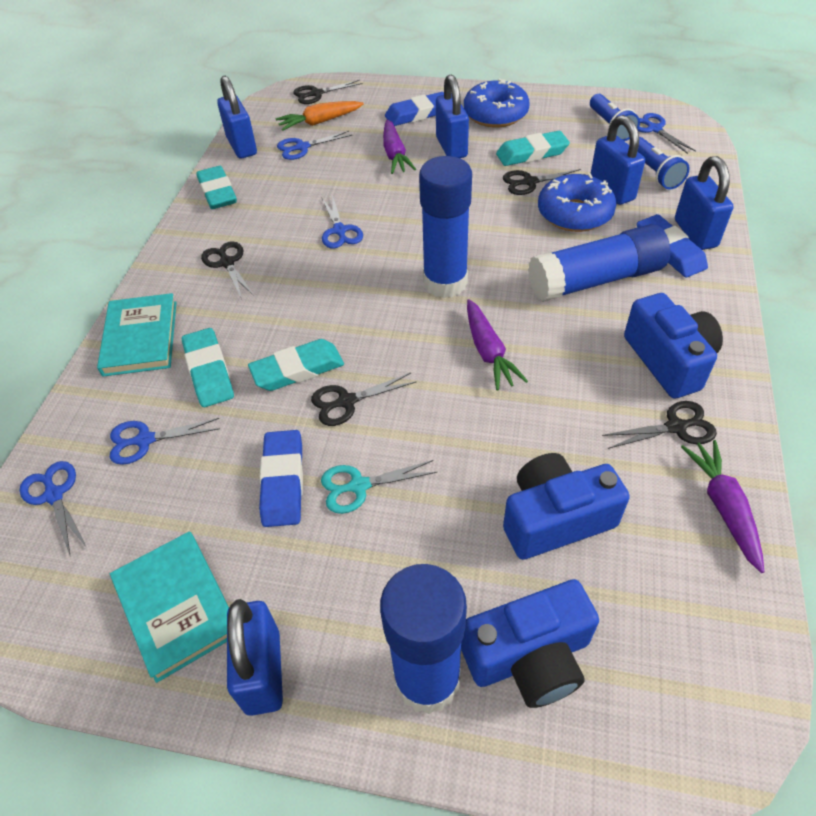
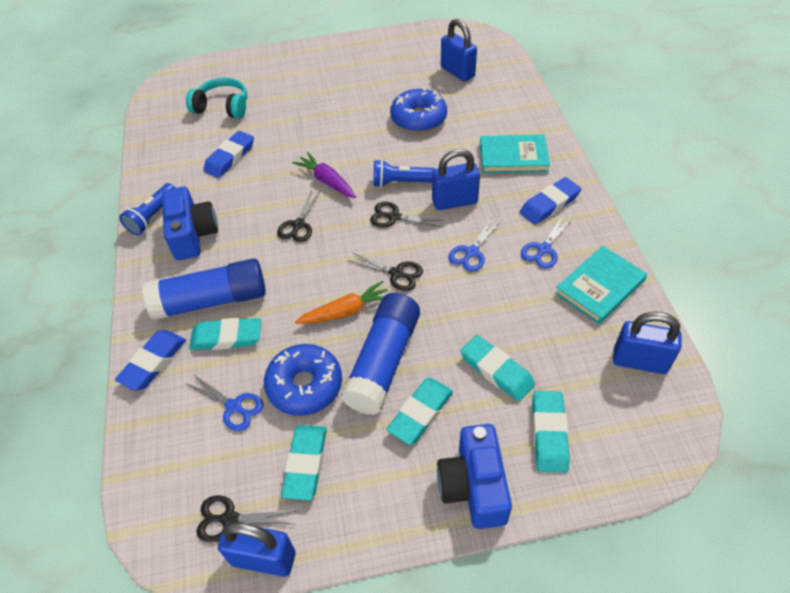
black scissors: [201,241,254,299] [293,80,363,104] [311,373,416,426] [503,169,585,195] [602,401,717,449] = 5 -> [196,495,297,543] [277,191,320,242] [348,252,423,291] [370,202,444,227] = 4
blue camera: [461,579,599,708] [503,453,630,560] [624,293,723,399] = 3 -> [162,186,218,260] [437,424,512,529] = 2
blue glue stick: [380,564,467,714] [419,156,472,298] [528,224,670,302] = 3 -> [143,258,266,320] [340,293,420,415] = 2
blue padlock: [217,76,257,159] [227,599,283,716] [436,74,469,158] [591,115,645,205] [675,156,733,250] = 5 -> [218,522,296,577] [432,149,480,210] [441,19,477,82] [613,312,681,374] = 4
blue scissors: [20,461,87,557] [110,418,220,465] [277,131,352,160] [322,195,363,249] [638,113,696,154] = 5 -> [185,374,263,431] [448,218,501,272] [521,216,572,269] = 3
purple carrot: [383,119,416,174] [467,299,528,391] [681,440,764,573] = 3 -> [292,152,356,198] = 1
turquoise eraser: [182,328,234,407] [196,166,237,209] [248,339,344,391] [496,131,570,166] = 4 -> [189,318,261,350] [281,425,327,500] [386,378,453,445] [460,335,535,402] [532,391,570,473] = 5
turquoise headphones: none = 0 -> [186,78,247,119] = 1
turquoise scissors: [321,460,438,514] = 1 -> none = 0

